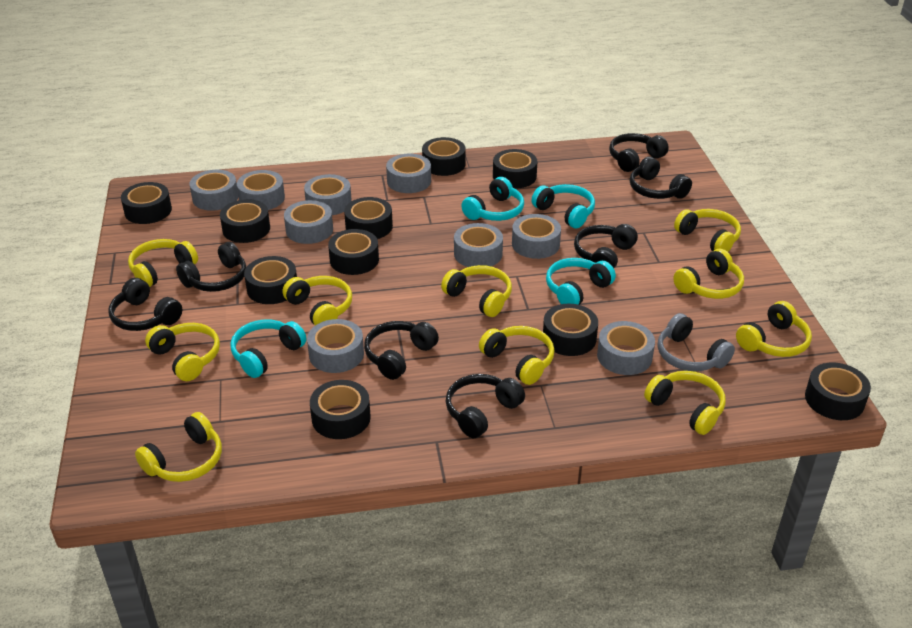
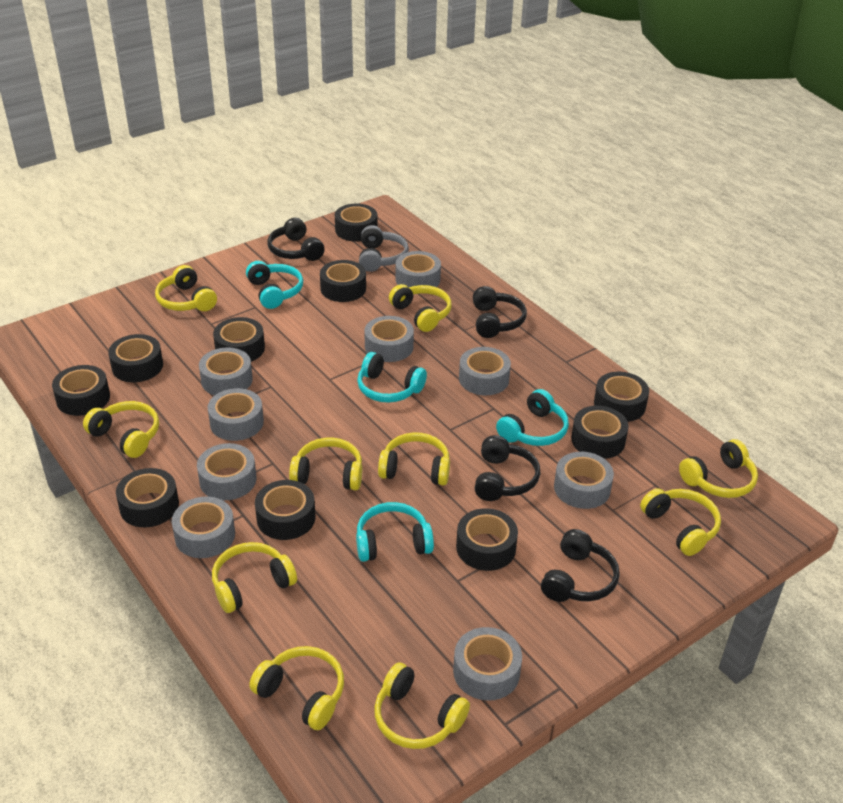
black headphones: [109,278,182,331] [176,242,246,292] [364,321,439,380] [446,374,525,438] [574,224,638,268] [609,133,669,172] [630,157,692,199] = 7 -> [267,218,325,261] [473,286,527,338] [475,435,540,501] [541,529,620,602] = 4

